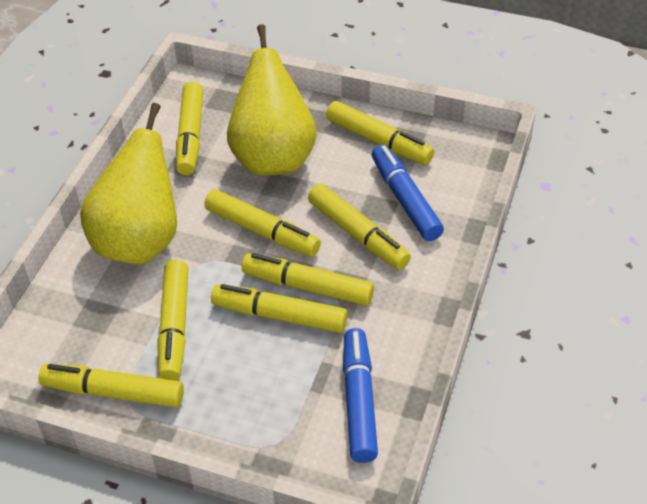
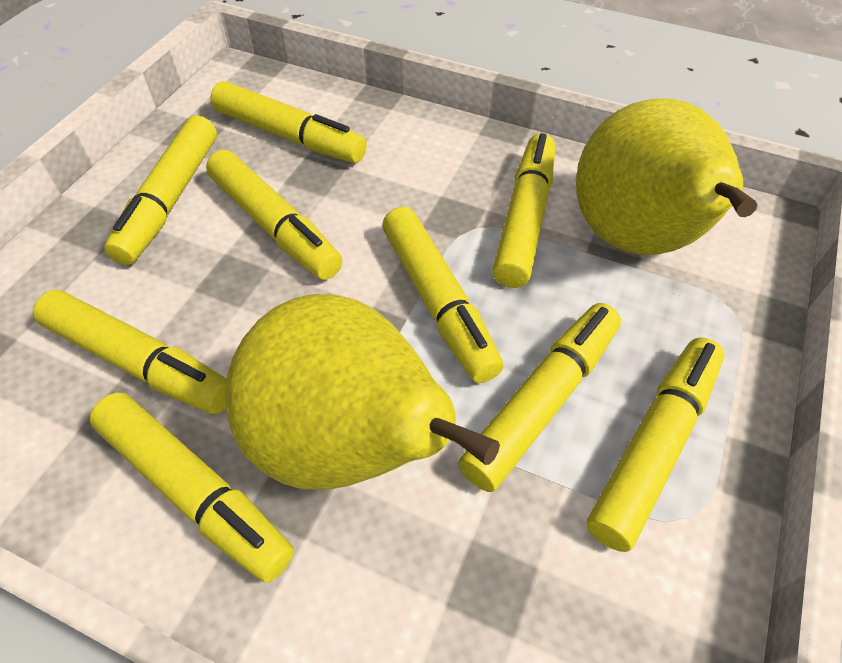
blue marker: [343,328,378,463] [372,145,444,241] = 2 -> none = 0
yellow marker: [39,364,184,408] [157,260,188,381] [176,82,203,175] [204,189,321,257] [211,284,348,333] [242,253,374,306] [308,184,411,270] [326,101,434,165] = 8 -> [33,290,227,414] [89,392,294,583] [104,116,217,265] [206,150,342,280] [210,81,367,163] [382,207,504,383] [458,303,621,492] [492,133,555,288] [587,337,725,552] = 9

